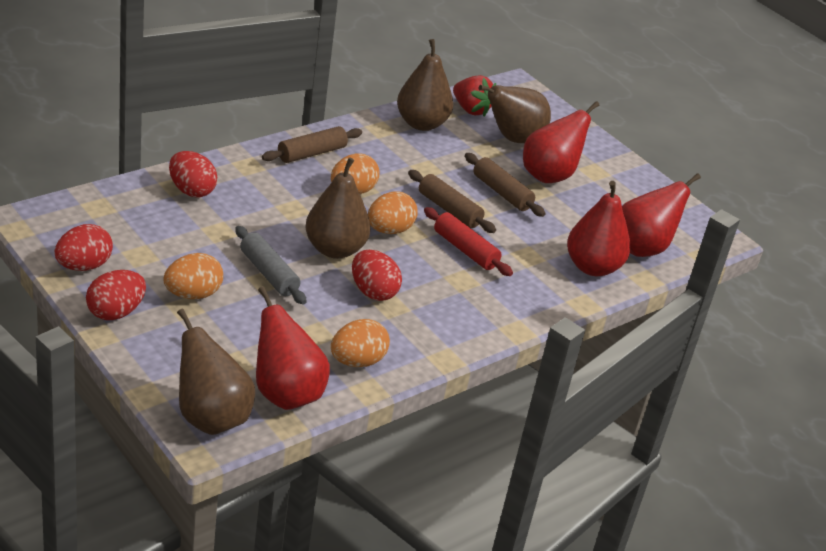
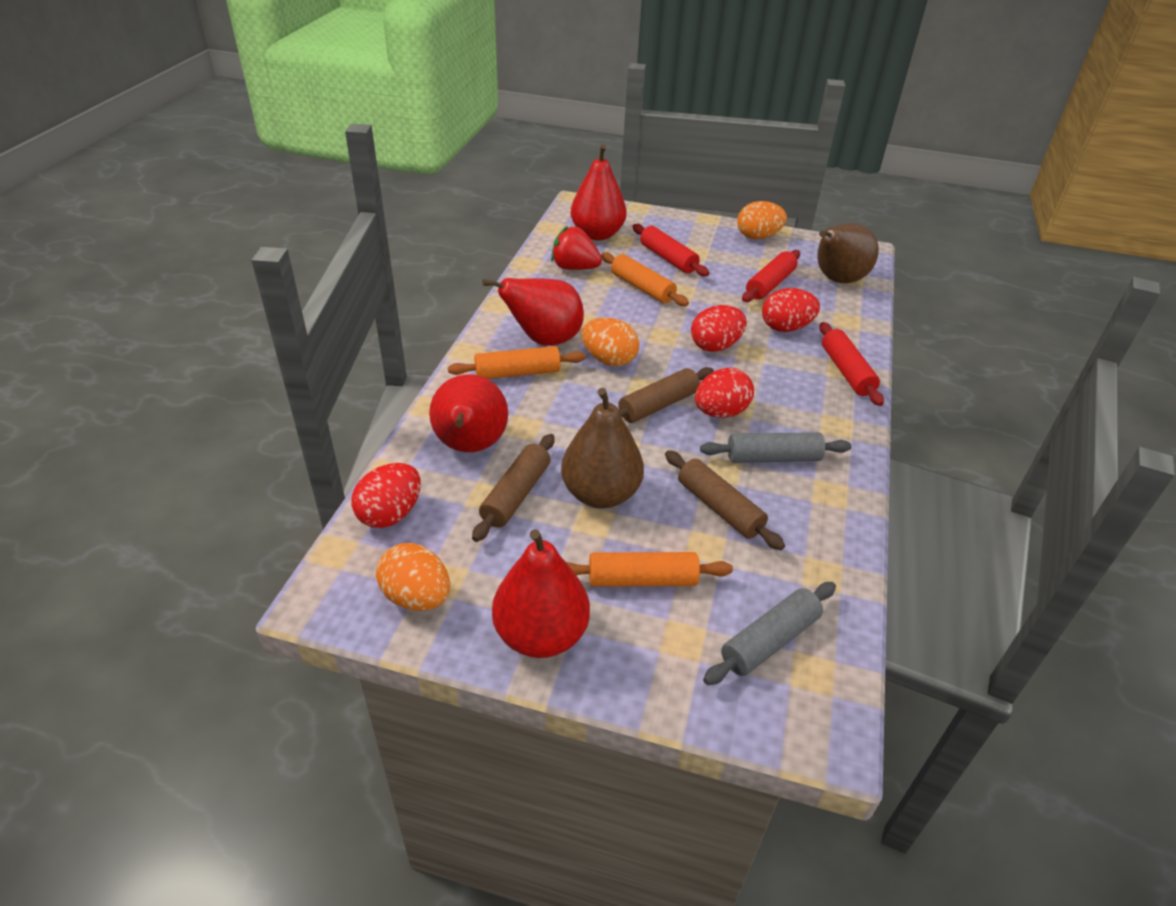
brown pear: [177,309,255,435] [305,157,371,259] [397,39,453,131] [479,85,551,143] = 4 -> [561,388,644,509] [817,223,879,283] = 2
grey rolling pin: [235,226,307,304] = 1 -> [700,432,852,463] [703,582,836,685] = 2
orange egg: [163,253,223,299] [331,153,379,194] [331,319,390,367] [368,191,418,234] = 4 -> [376,543,450,611] [581,318,639,367] [737,201,787,239] = 3
orange rolling pin: none = 0 -> [448,346,586,379] [566,552,733,587] [601,252,689,306] = 3
red rolling pin: [424,207,513,276] = 1 -> [632,224,709,276] [742,250,800,302] [819,322,884,406] = 3

